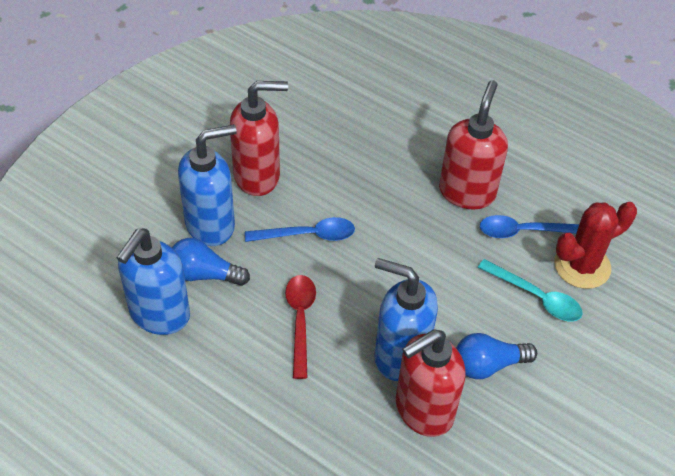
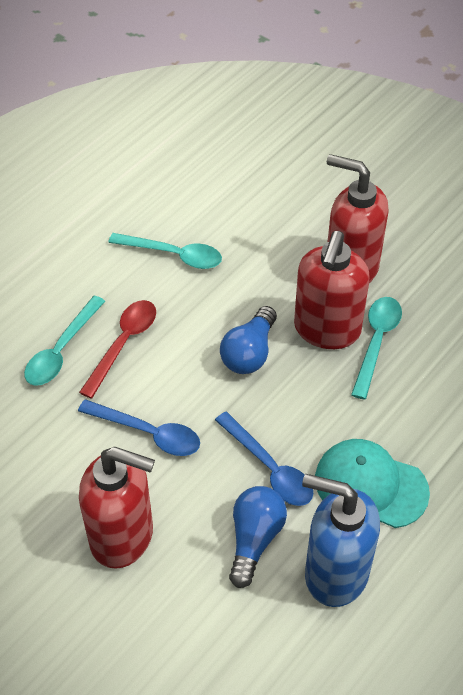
blue soap dispenser: [117,229,190,335] [178,124,237,246] [374,258,438,381] = 3 -> [302,474,380,607] = 1
red cactus: [554,202,637,289] = 1 -> none = 0
turquoise cap: none = 0 -> [315,439,430,528] = 1
turquoise spoon: [478,259,583,322] = 1 -> [24,296,105,386] [108,233,222,269] [351,297,402,400] = 3

